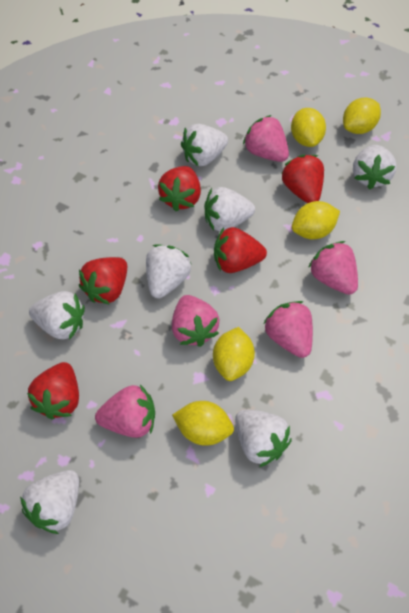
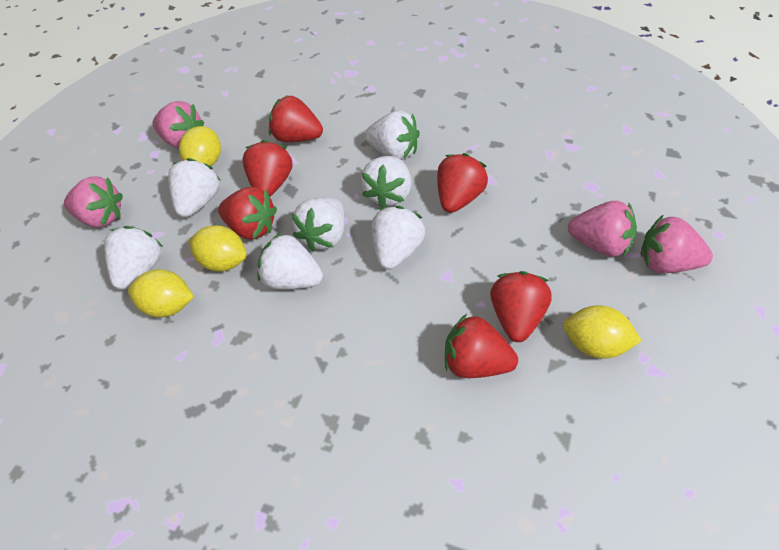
pink strawberry: [95,385,155,438] [172,295,219,347] [243,115,289,162] [263,301,313,358] [308,241,358,295] = 5 -> [64,176,123,227] [152,101,204,148] [568,201,637,257] [641,215,713,273] = 4
red strawberry: [27,362,79,419] [79,257,127,305] [158,166,201,212] [214,227,267,273] [281,154,324,203] = 5 -> [218,187,277,239] [242,140,293,197] [269,96,323,142] [437,153,488,213] [445,314,518,378] [490,271,552,342] = 6
yellow lemon: [172,401,234,446] [213,327,255,381] [291,108,326,147] [292,201,340,239] [343,97,381,134] = 5 -> [128,269,194,317] [179,126,221,166] [188,225,247,272] [563,305,642,359] = 4

